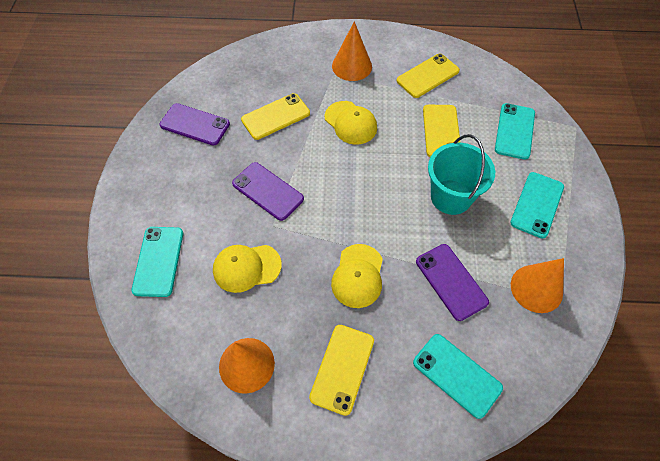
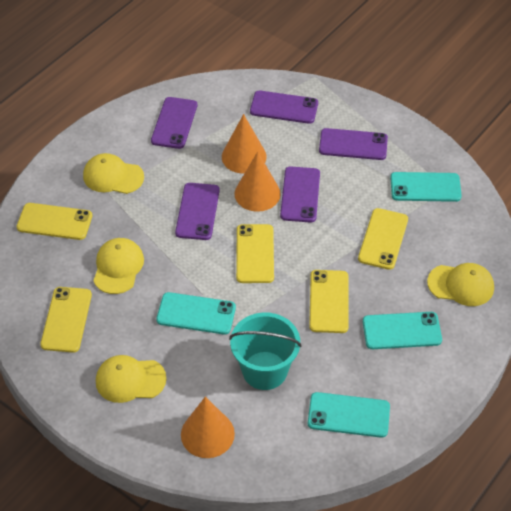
purple phone: [160,103,230,146] [232,162,304,221] [416,244,489,321] = 3 -> [151,97,197,149] [175,183,220,240] [250,91,318,124] [280,166,320,223] [319,128,388,160] = 5
yellow cap: [213,245,282,293] [325,101,377,145] [331,244,383,308] = 3 -> [83,153,144,194] [93,238,144,294] [96,355,167,403] [427,263,494,306] = 4
yellow phone: [241,93,310,140] [309,325,374,416] [397,54,460,98] [423,105,461,157] = 4 -> [16,203,92,240] [40,287,92,353] [236,224,274,283] [309,270,349,333] [358,208,408,270] = 5

